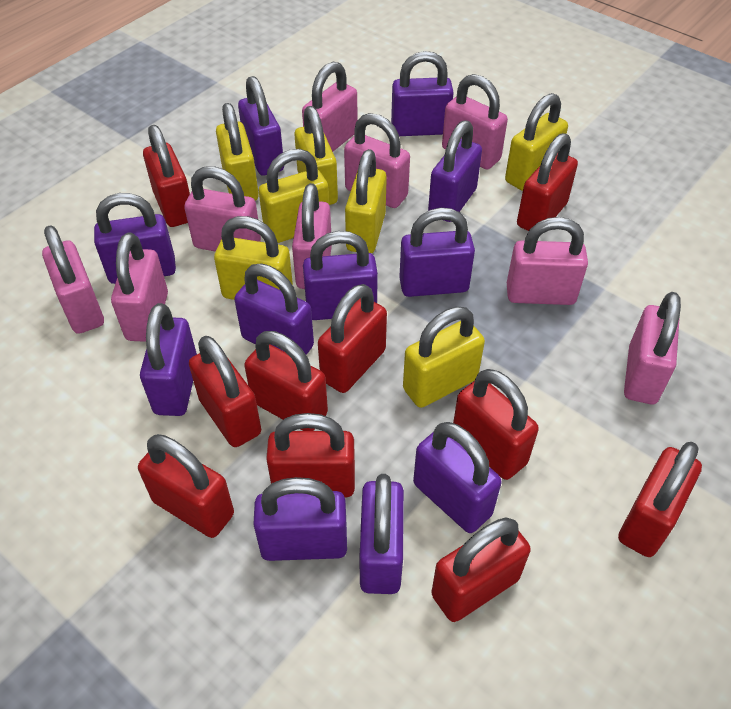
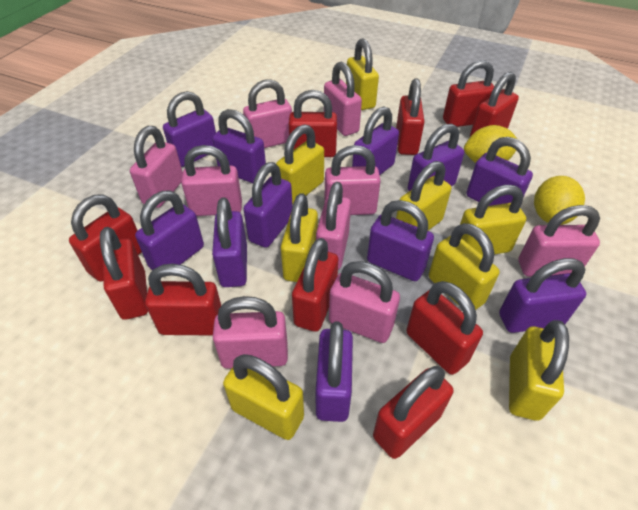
yellow lemon: none = 0 -> [464,125,517,163] [534,176,585,225] = 2
yellow padlock: [214,216,293,300] [216,103,259,201] [259,149,329,243] [295,106,338,205] [345,149,387,254] [403,307,485,408] [505,93,568,191] = 7 -> [223,354,304,440] [276,124,324,205] [281,193,318,282] [346,38,379,110] [396,161,451,230] [429,223,500,310] [460,185,526,255] [509,320,569,421] = 8

